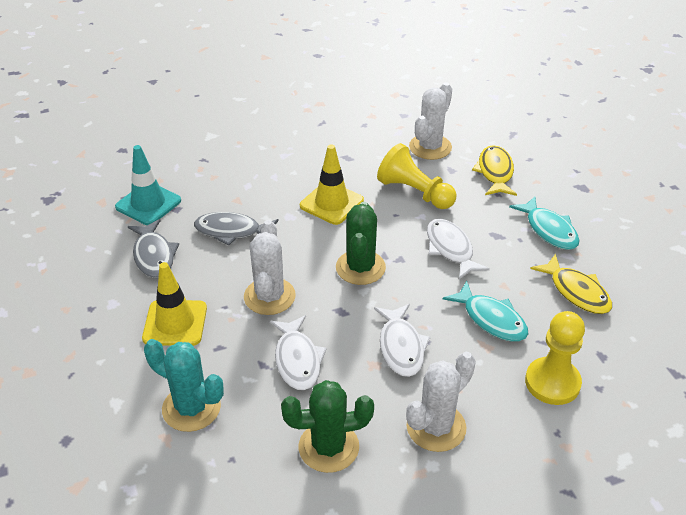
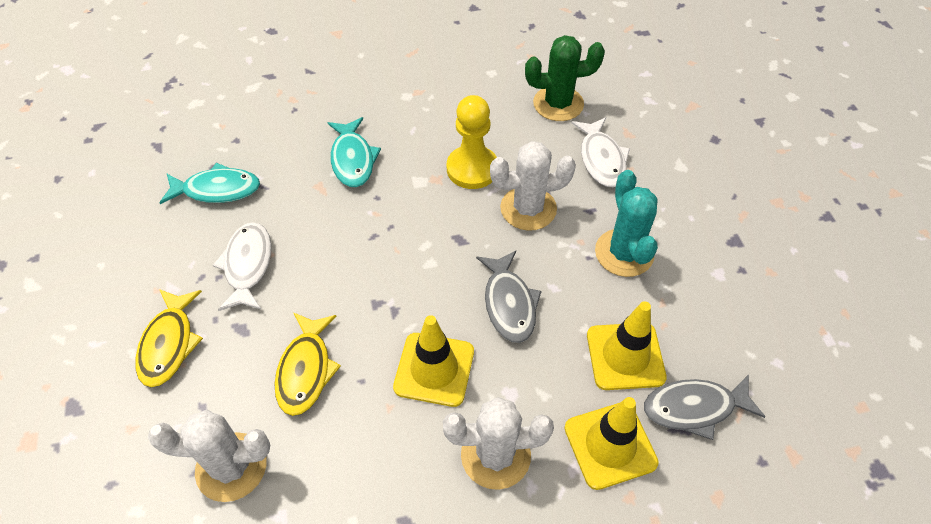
green cactus: [281,380,374,473] [336,202,386,285] = 2 -> [525,35,605,121] = 1
turquoise traffic cone: [115,145,181,225] = 1 -> none = 0
white fish: [270,315,327,390] [374,304,430,377] [427,219,490,279] = 3 -> [213,222,271,311] [571,117,630,187] = 2
yellow pawn: [377,143,456,209] [525,311,585,405] = 2 -> [447,95,497,189] = 1
yellow traffic cone: [142,262,207,346] [300,144,364,225] = 2 -> [393,315,474,407] [565,397,659,490] [587,301,667,390] = 3

